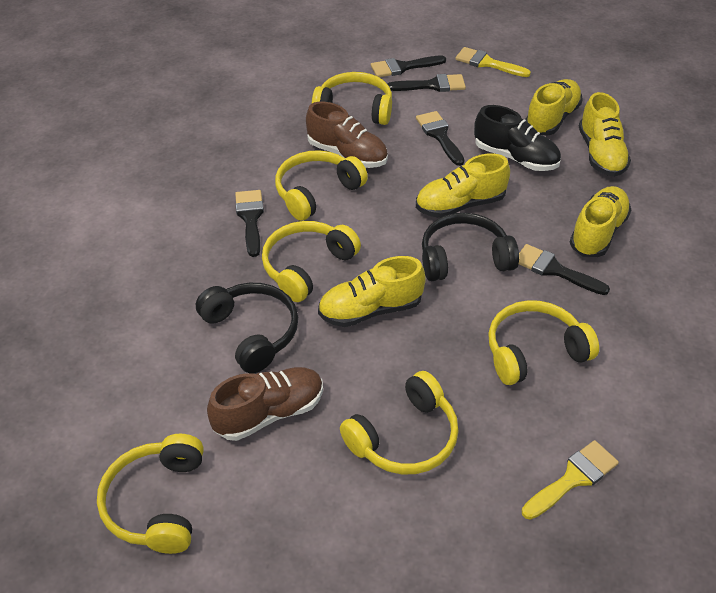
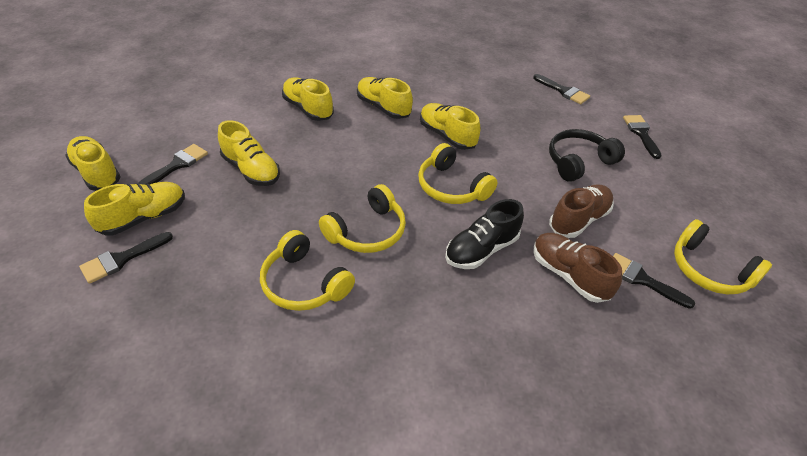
black headphones: [196,283,298,374] [422,213,519,281] = 2 -> [549,129,625,182] = 1
yellow brush: [455,47,531,77] [522,440,619,520] = 2 -> none = 0
yellow headphones: [97,434,204,554] [262,221,361,302] [275,150,368,221] [312,72,392,125] [340,371,459,474] [488,300,599,385] = 6 -> [260,230,355,311] [319,184,406,253] [418,143,497,204] [674,219,772,294] = 4
yellow shoe: [318,256,426,327] [416,153,510,218] [525,79,583,136] [570,186,631,257] [579,92,631,177] = 5 -> [65,136,121,191] [84,182,185,236] [218,120,280,186] [282,77,334,121] [357,77,413,119] [420,103,481,150] = 6

